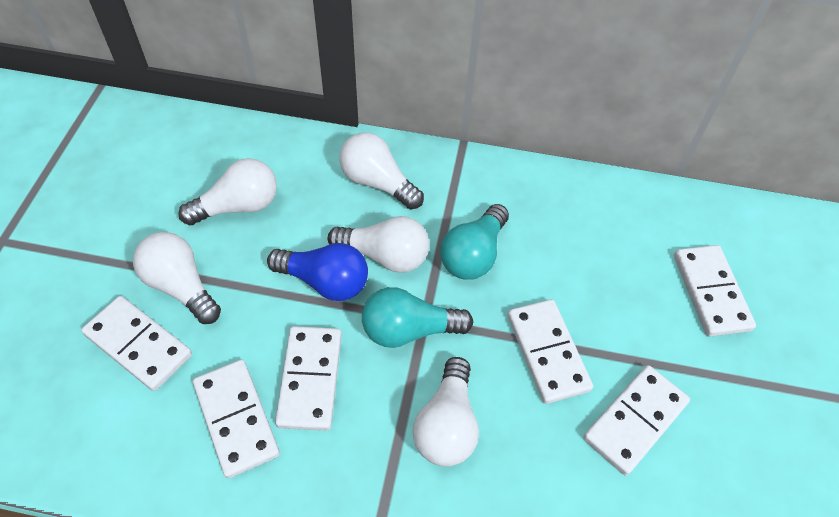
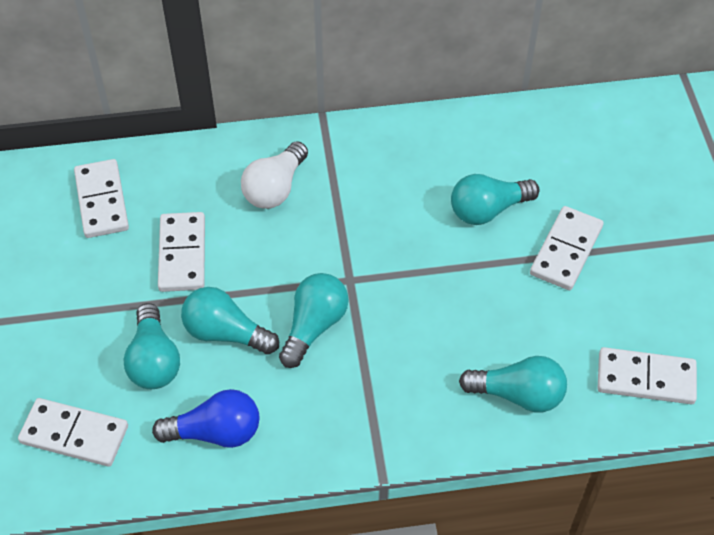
turquoise light bulb: [362,287,473,348] [440,204,509,280] = 2 -> [123,303,180,389] [181,287,279,355] [279,273,348,368] [451,174,539,225] [459,356,567,412] = 5
white domino: [81,296,192,391] [193,360,280,479] [275,326,342,431] [507,299,593,404] [583,365,690,476] [674,245,756,337] = 6 -> [18,398,128,467] [74,159,129,238] [158,212,205,292] [530,206,604,290] [598,347,697,404] = 5
white light bulb: [133,232,221,324] [178,158,277,225] [328,216,429,273] [339,132,424,209] [413,357,479,467] = 5 -> [241,141,308,209] = 1

